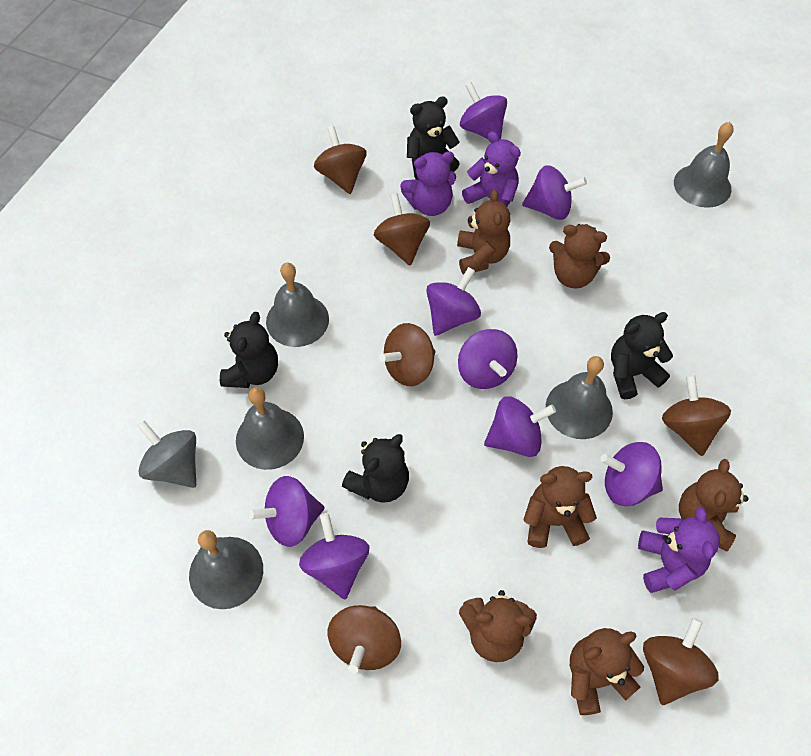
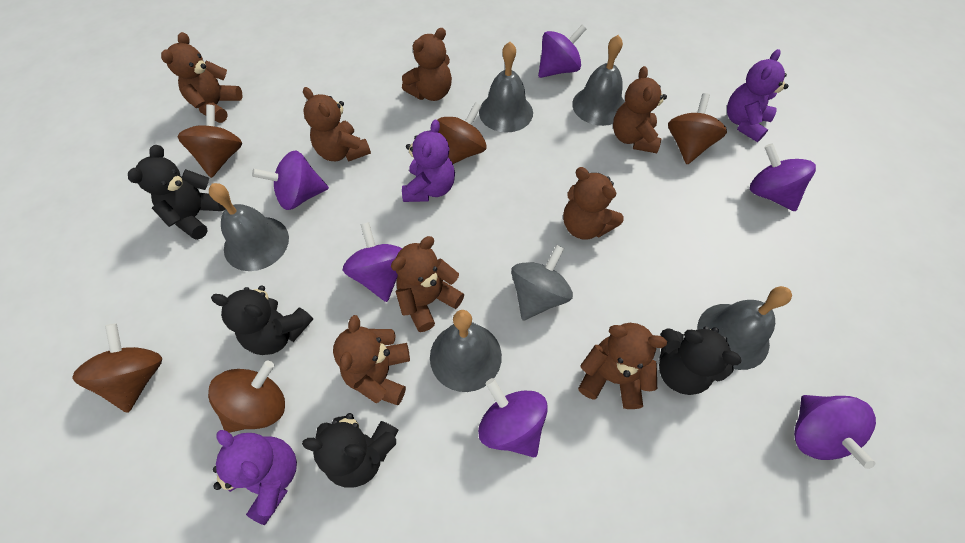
brown spinning top: [314,126,367,194] [328,605,401,674] [374,193,430,265] [379,323,435,386] [643,617,719,705] [662,375,731,456] = 6 -> [72,323,162,413] [177,104,242,178] [208,361,285,433] [438,102,487,164] [668,93,727,164] = 5
brown teddy bear: [457,189,511,275] [459,590,537,662] [523,466,597,548] [549,224,610,289] [570,628,644,715] [679,459,749,551] = 6 -> [161,32,242,123] [303,87,371,162] [333,315,410,405] [391,236,464,332] [402,28,452,101] [563,167,624,240] [578,323,667,409] [613,66,667,153] = 8
purple spinning top: [249,476,324,547] [299,513,369,599] [426,267,481,336] [458,329,518,389] [460,82,507,139] [484,396,556,457] [522,165,587,220] [600,442,663,506] = 8 -> [252,151,329,210] [343,222,402,302] [478,378,548,457] [538,25,586,78] [750,143,816,211] [794,395,876,469] = 6

